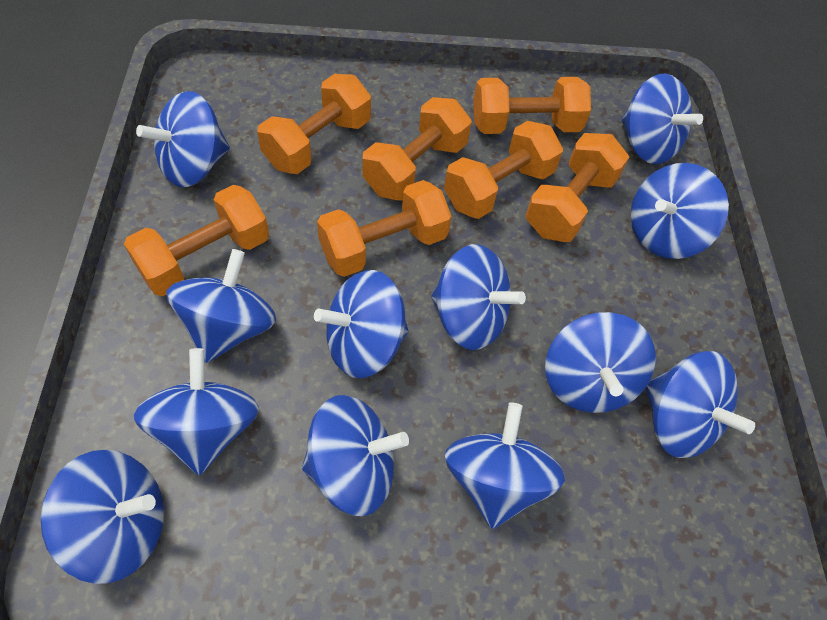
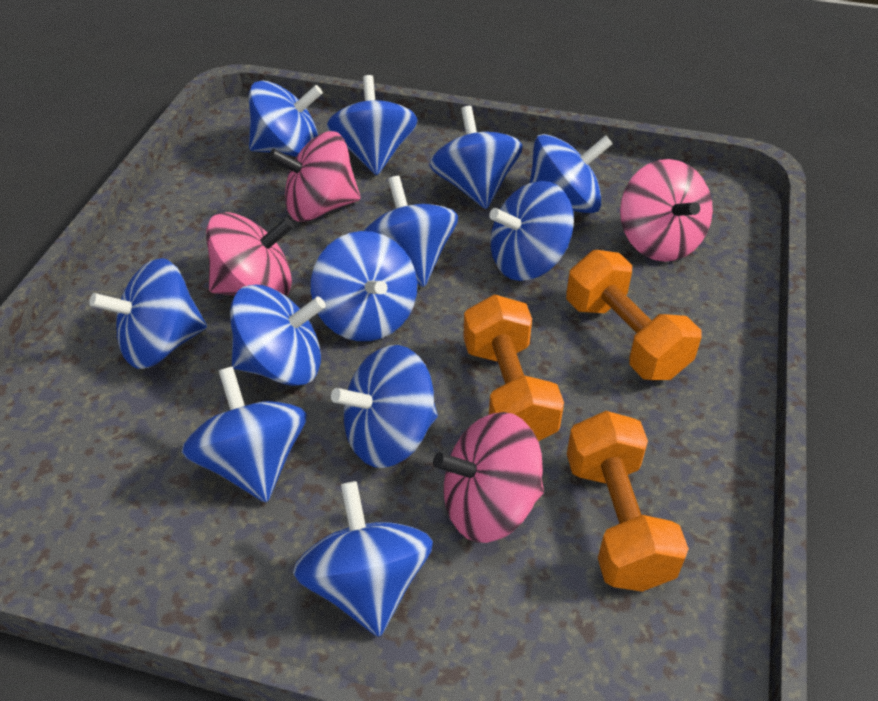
orange dumbbell: [124,185,269,296] [257,74,371,174] [317,180,452,277] [362,97,471,201] [444,121,563,219] [473,77,591,134] [525,133,629,242] = 7 -> [463,294,564,441] [566,250,702,380] [567,411,689,592] = 3
pink spinning top: none = 0 -> [206,212,294,296] [268,131,361,222] [433,412,544,543] [620,159,713,262] = 4

